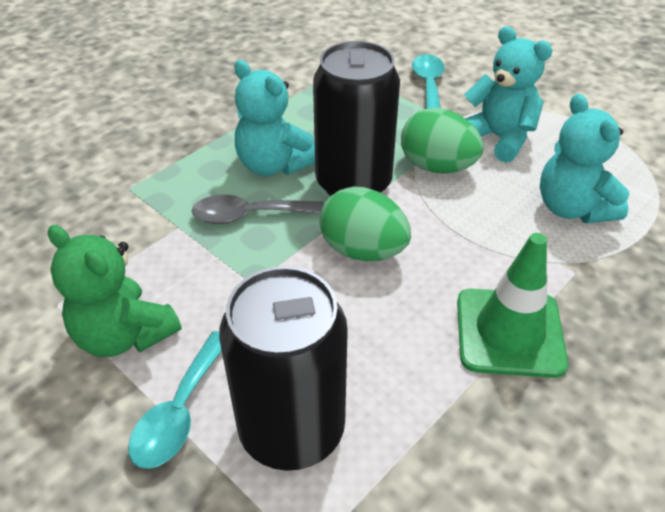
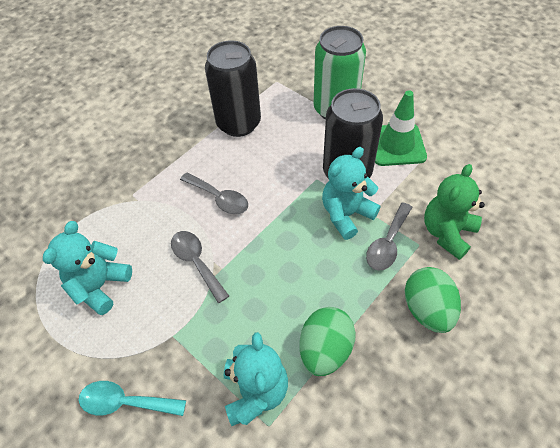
green can: none = 0 -> [314,26,366,120] = 1
grey spoon: [191,195,324,224] = 1 -> [171,231,229,303] [180,172,248,214] [366,202,413,271] = 3
turquoise spoon: [128,331,222,469] [412,54,445,109] = 2 -> [79,381,186,416] = 1

